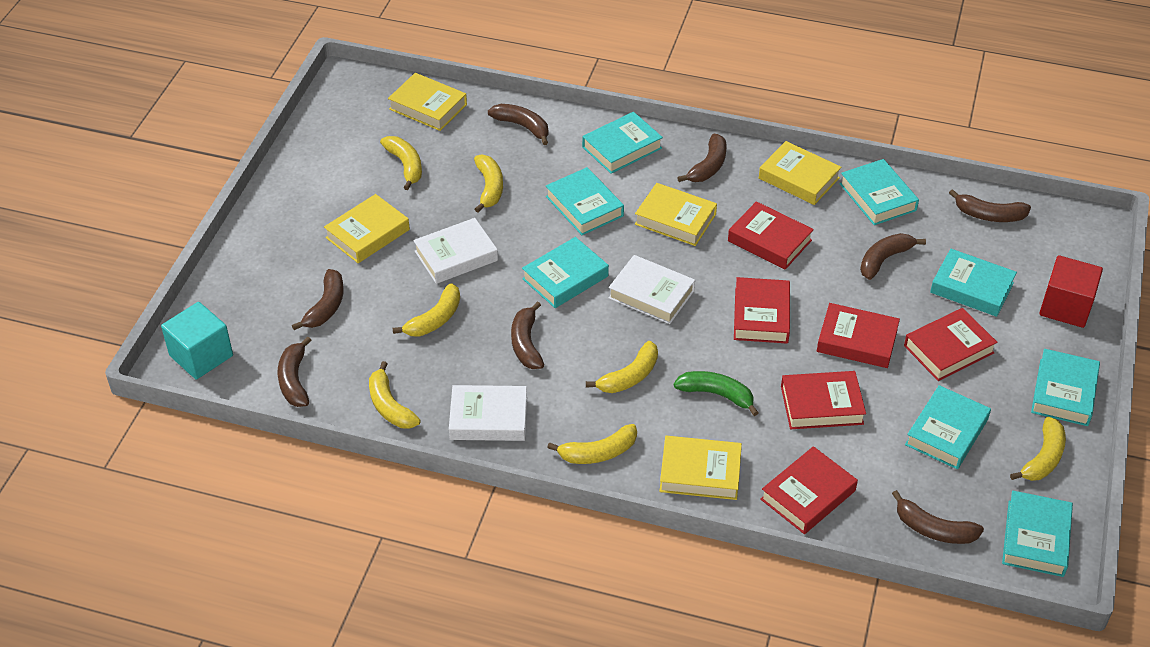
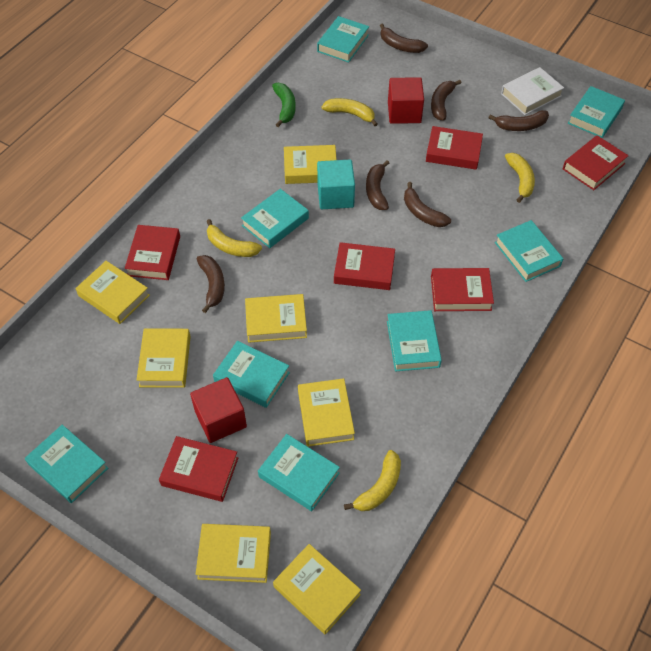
brown banana: [278,336,311,407] [292,269,344,330] [488,104,548,145] [511,301,544,369] [677,134,727,182] [860,233,926,280] [892,490,984,544] [949,189,1031,222] = 8 -> [197,255,225,313] [366,160,389,210] [380,23,428,53] [404,182,451,227] [431,80,461,121] [488,110,549,131] = 6
red cube: [1039,255,1103,328] = 1 -> [190,377,247,443] [388,77,424,124] = 2
white book: [413,218,498,284] [449,385,527,441] [609,255,695,324] = 3 -> [501,67,564,115] = 1
yellow banana: [369,361,421,429] [380,136,422,190] [392,283,460,337] [474,155,503,213] [547,424,637,464] [586,341,658,393] [1010,416,1066,481] = 7 -> [207,219,262,257] [322,98,378,126] [344,450,401,511] [505,153,535,203] = 4
yellow book: [324,194,410,263] [388,73,467,131] [635,183,717,246] [659,436,742,500] [759,141,842,205] = 5 -> [76,261,150,324] [137,328,191,388] [196,524,271,583] [245,294,307,343] [273,544,361,635] [284,145,337,184] [298,378,355,447] = 7

